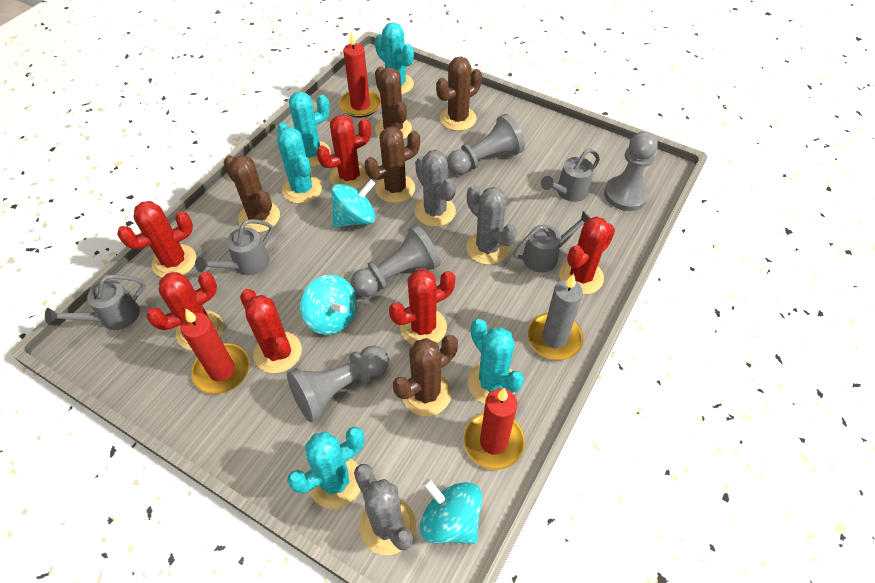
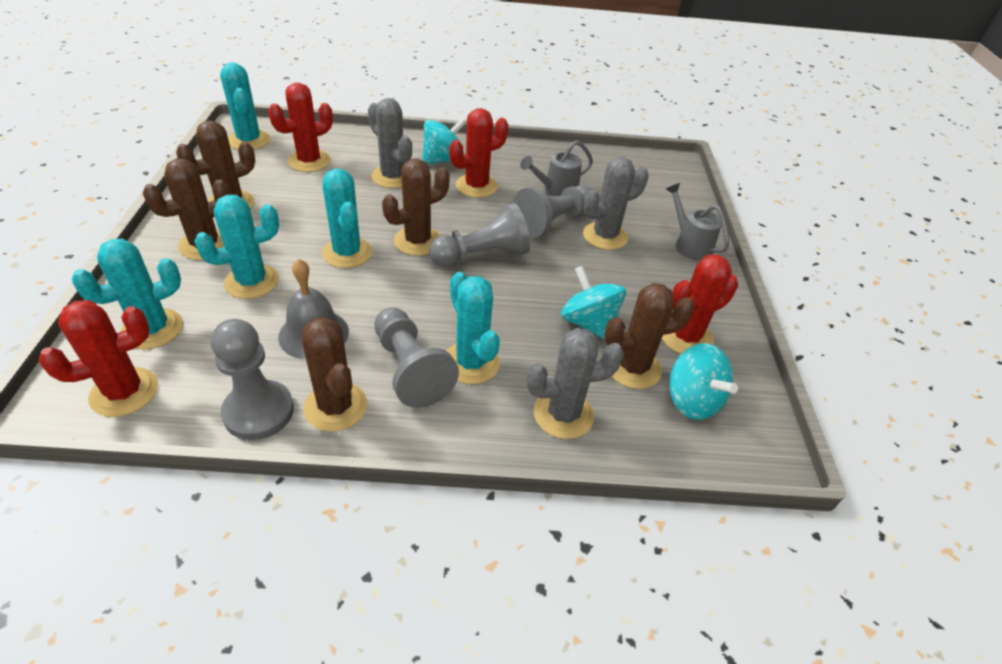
grey bell: none = 0 -> [278,259,349,359] = 1
grey candle: [528,274,584,360] = 1 -> none = 0
grey watering can: [45,275,146,330] [195,219,273,275] [513,211,590,273] [541,149,600,202] = 4 -> [520,140,593,196] [666,183,729,261] = 2
red cactus: [117,201,196,278] [146,272,223,350] [240,289,302,373] [316,115,371,189] [389,269,455,345] [559,216,615,295] = 6 -> [39,300,158,417] [268,83,333,172] [449,108,508,198] [662,255,738,354] = 4
red candle: [180,309,250,394] [339,30,381,118] [464,388,525,470] = 3 -> none = 0

